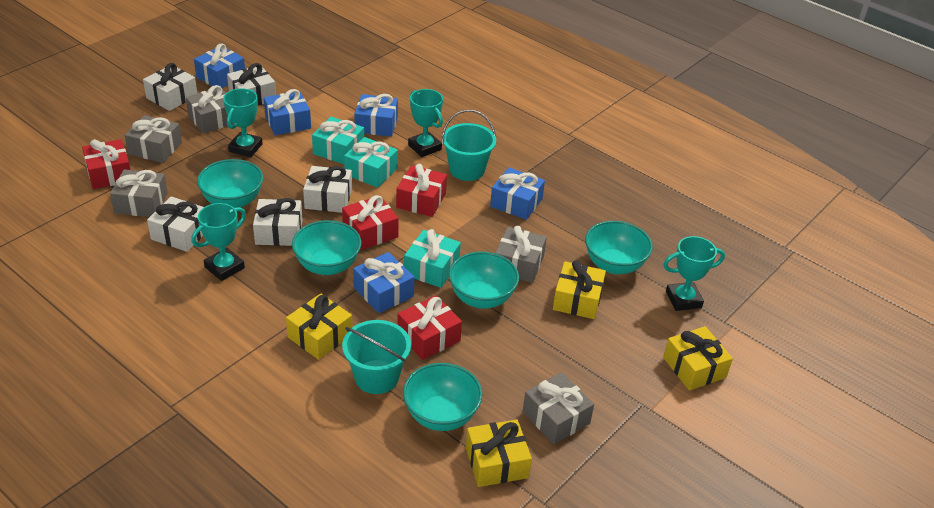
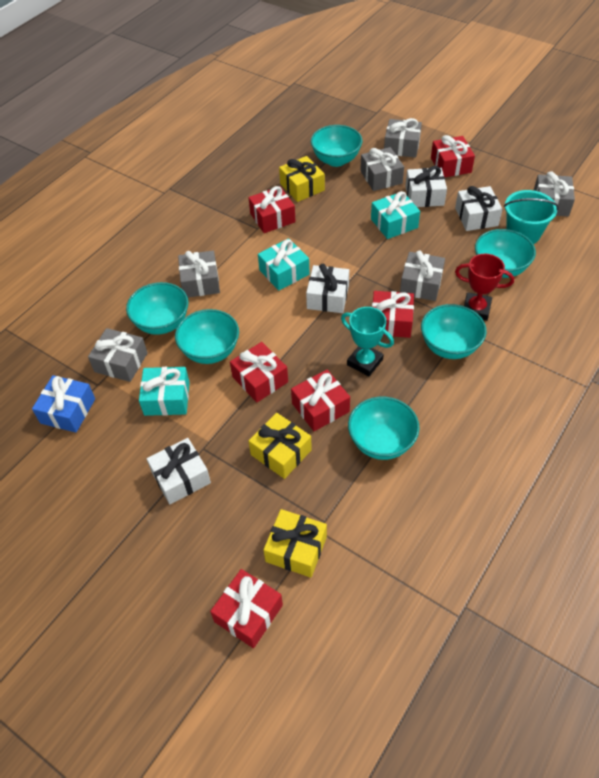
blue gift: [194,43,245,88] [264,89,311,135] [353,252,415,313] [354,94,398,137] [490,167,545,220] = 5 -> [32,375,95,433] = 1
grey gift: [110,169,168,217] [125,115,182,163] [186,85,233,134] [496,226,547,283] [523,372,594,444] = 5 -> [88,328,148,382] [178,251,220,297] [360,147,404,191] [384,118,422,158] [400,250,445,301] [534,172,575,217] = 6
red gift: [82,139,130,189] [342,195,399,250] [396,164,447,217] [398,295,462,360] = 4 -> [210,569,283,648] [230,342,288,402] [249,186,295,233] [291,370,350,431] [372,291,414,338] [431,135,475,177] = 6
red trophy: none = 0 -> [455,254,514,321] = 1
turquoise bowl: [197,159,263,208] [292,220,361,275] [403,363,482,431] [449,252,519,309] [585,221,653,274] = 5 -> [126,282,188,335] [175,309,239,364] [311,125,362,167] [348,397,420,460] [421,304,487,359] [475,229,536,278] = 6
turquoise bucket: [342,320,411,394] [442,110,496,181] = 2 -> [504,190,559,244] = 1
turquoise trophy: [191,203,246,281] [223,88,263,157] [408,89,443,157] [663,236,725,311] = 4 -> [341,307,394,376] = 1
white gift: [143,63,197,111] [147,197,204,252] [227,63,276,105] [253,198,303,246] [303,166,352,213] = 5 -> [147,438,211,504] [306,264,349,313] [405,166,447,207] [455,186,503,231] = 4
yellow gift: [286,293,352,360] [466,419,532,487] [553,260,606,319] [663,326,733,390] = 4 -> [249,413,312,479] [263,509,327,578] [279,156,325,202] = 3

